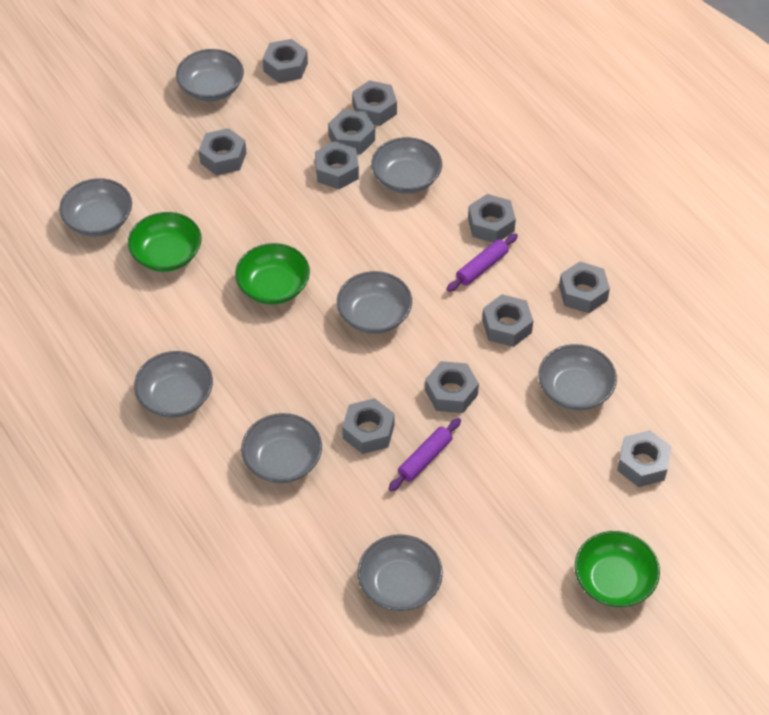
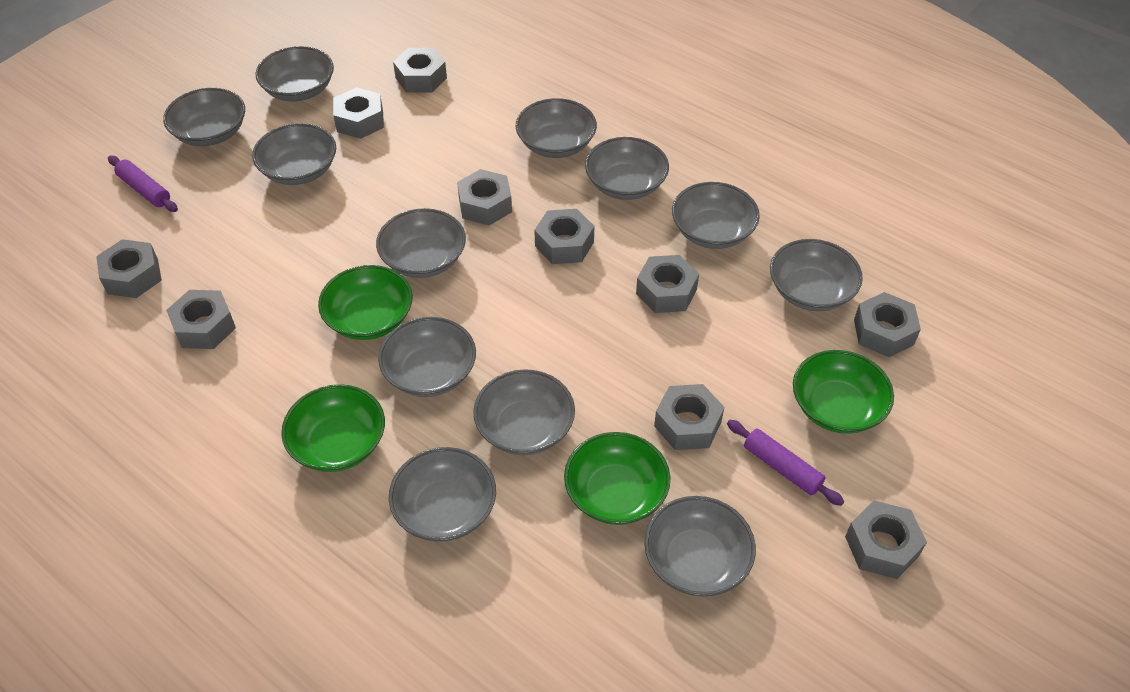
green bowl: [128,212,202,272] [235,243,310,305] [575,531,660,607] = 3 -> [281,384,385,472] [318,265,413,340] [564,432,671,525] [793,350,894,434] = 4
grey bowl: [59,178,132,237] [134,351,213,418] [176,49,244,101] [241,413,322,483] [337,271,412,334] [358,534,443,611] [371,137,442,194] [538,344,617,411] = 8 -> [163,88,245,146] [252,123,336,185] [256,46,334,101] [376,208,466,278] [378,317,476,397] [389,447,496,542] [473,369,575,455] [516,98,597,158] [585,137,669,200] [644,496,756,596] [672,182,760,249] [770,239,863,311] = 12
grey nut: [198,128,246,175] [263,39,308,83] [315,141,359,189] [328,110,375,154] [342,398,395,454] [352,80,397,126] [425,361,479,413] [468,194,516,243] [482,294,533,347] [559,261,610,313] [617,430,671,487] = 11 -> [96,239,162,298] [166,290,236,349] [333,87,384,139] [393,48,447,93] [457,169,512,225] [534,209,594,264] [636,255,699,313] [654,384,724,450] [845,500,927,579] [854,292,921,357] = 10

